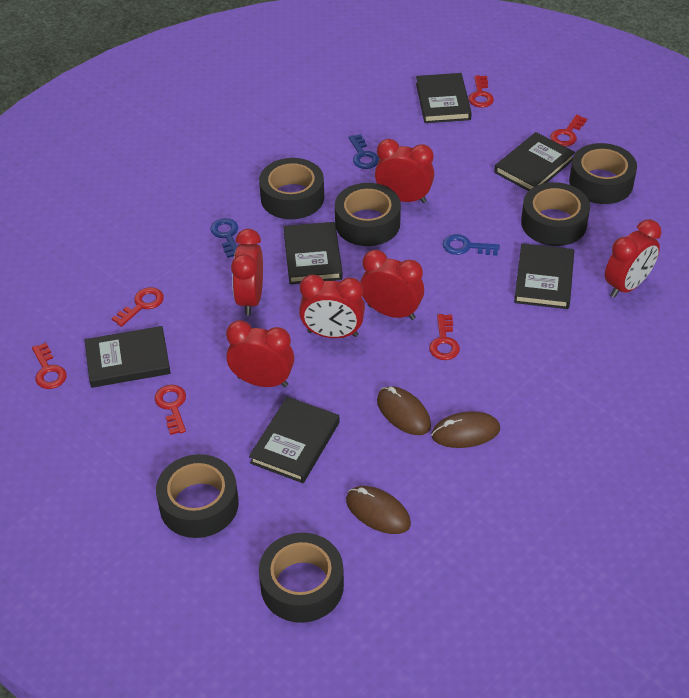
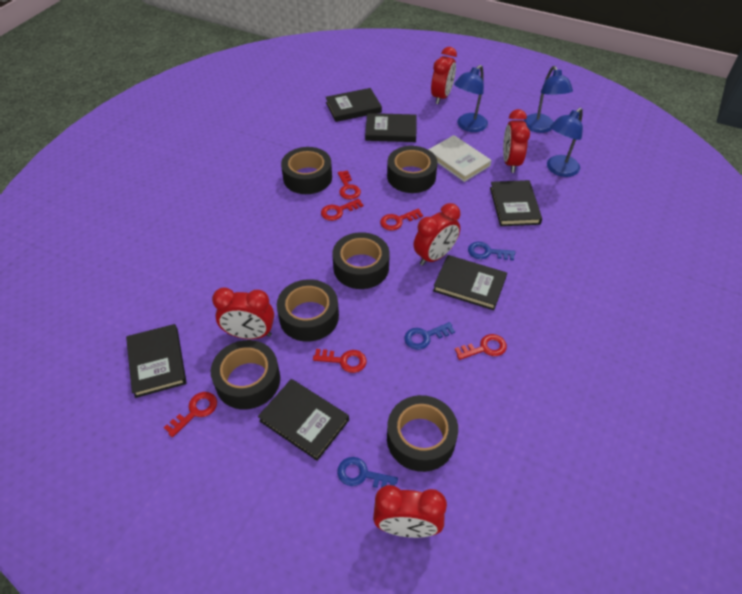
blue lamp: none = 0 -> [454,65,488,132] [524,66,573,133] [547,108,583,177] = 3
brown mouse: [346,486,411,534] [377,386,431,435] [431,411,500,448] = 3 -> none = 0
red clock: [226,320,294,387] [231,229,263,315] [299,274,365,338] [360,250,424,320] [375,139,434,203] [605,219,661,298] = 6 -> [212,288,274,339] [373,485,447,538] [414,203,460,266] [431,47,457,104] [503,109,530,173] = 5
white book: none = 0 -> [428,135,492,182] = 1

